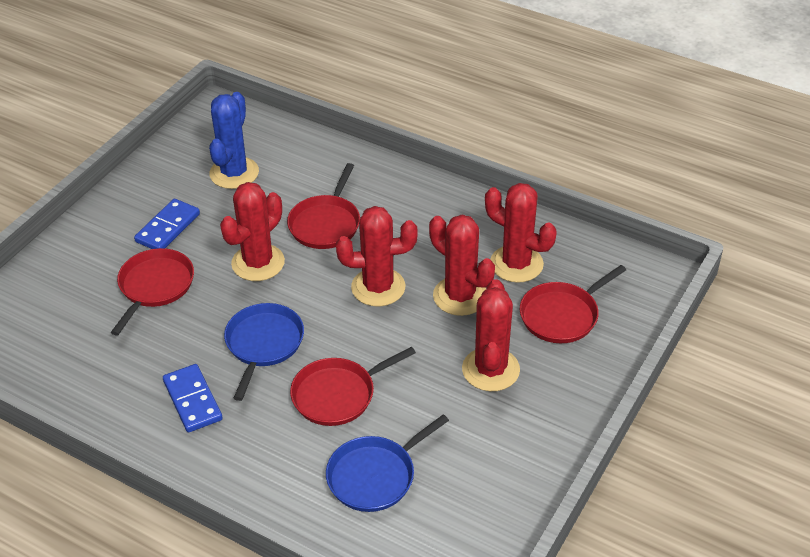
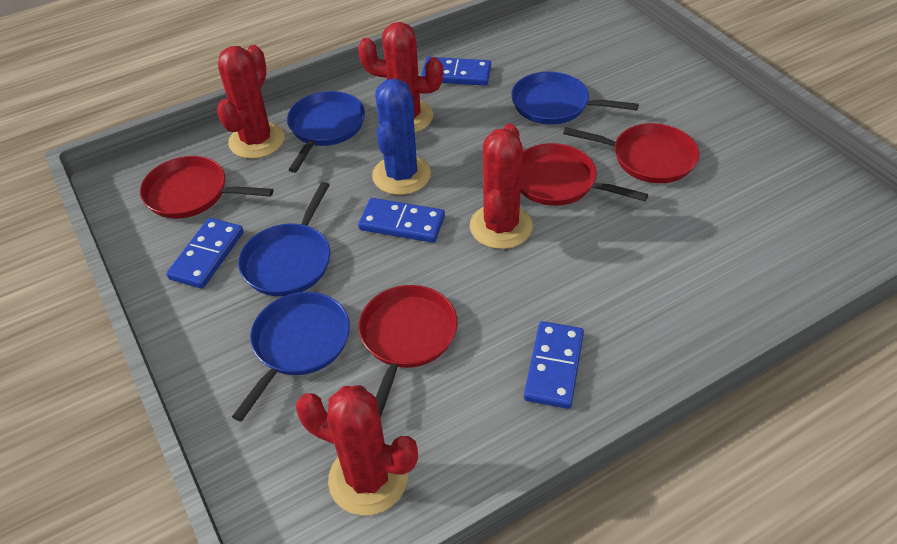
blue domino: [134,199,200,249] [163,364,223,432] = 2 -> [166,218,244,289] [358,198,445,243] [421,57,491,86] [524,321,584,409] = 4
blue pan: [224,303,304,401] [326,414,449,512] = 2 -> [232,292,350,422] [238,182,330,296] [287,91,365,173] [511,71,639,125] = 4
red cactus: [220,182,285,281] [336,206,418,306] [429,215,495,316] [462,279,520,391] [485,183,557,283] = 5 -> [217,45,285,159] [296,385,418,515] [358,22,443,133] [470,123,532,249] = 4

